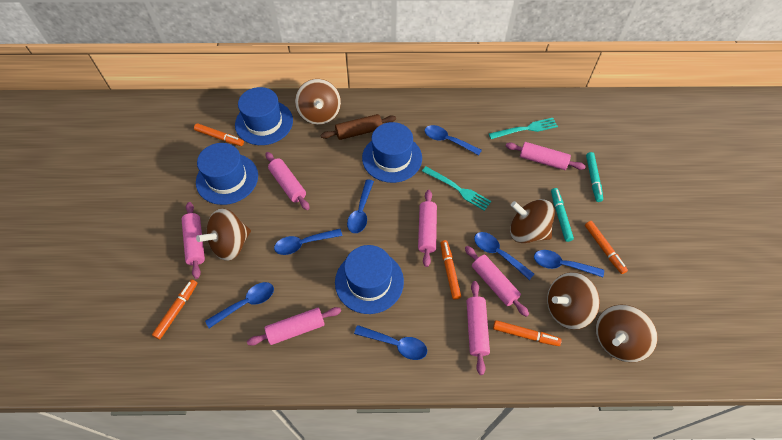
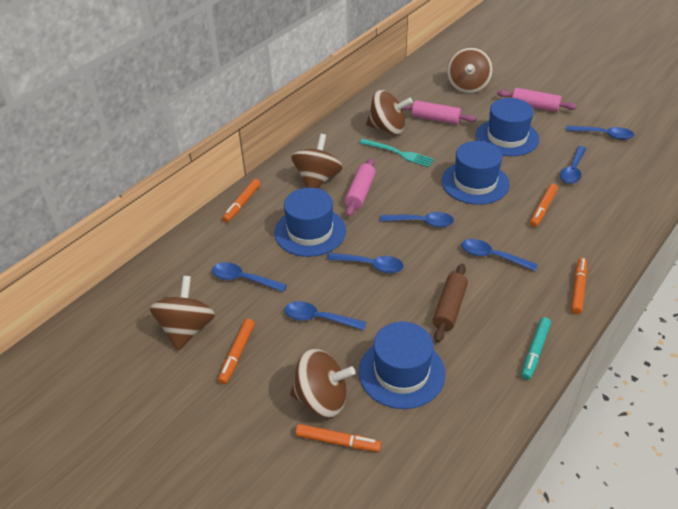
pink rolling pin: [182,202,205,279] [247,307,341,346] [266,152,310,210] [418,190,437,267] [465,246,529,317] [467,281,490,375] [506,142,586,170] = 7 -> [345,158,376,217] [402,100,476,124] [497,88,577,112] = 3
turquoise fork: [422,166,491,211] [489,118,558,139] = 2 -> [360,139,434,167] = 1
turquoise marker: [551,188,574,242] [586,152,603,202] = 2 -> [521,317,551,380] = 1

